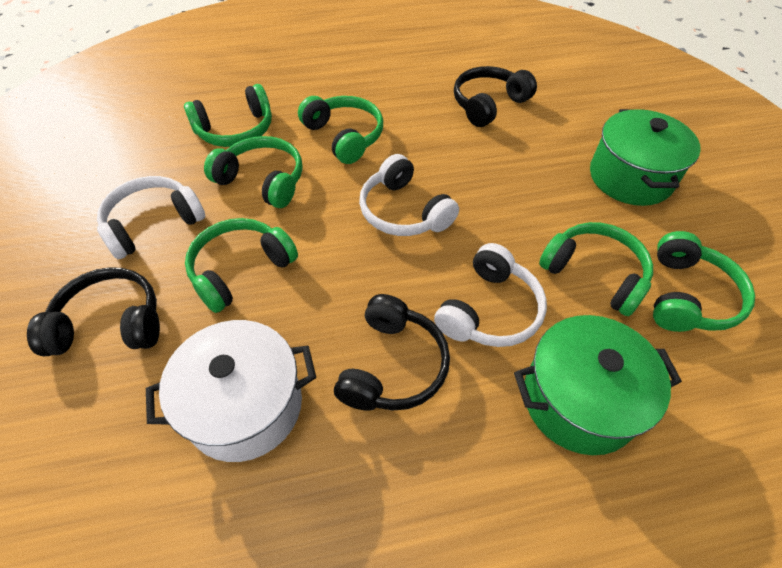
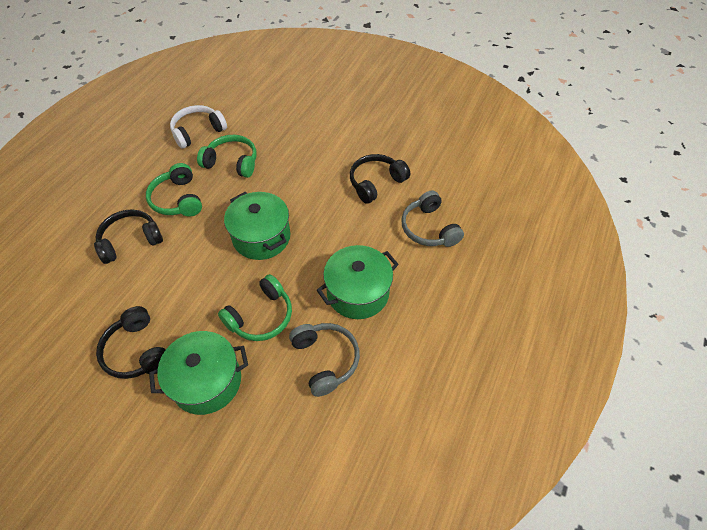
green headphones: [184,84,272,147] [185,218,298,313] [204,136,303,208] [298,96,383,164] [539,222,653,316] [653,231,755,332] = 6 -> [146,163,202,216] [197,135,256,178] [218,274,292,341] = 3
green pot: [514,315,682,455] [590,109,701,206] = 2 -> [149,331,248,415] [224,192,290,260] [317,245,399,319] = 3
grey headphones: none = 0 -> [289,323,360,397] [401,191,464,247] = 2
white headphones: [97,176,205,259] [359,154,459,236] [434,243,547,347] = 3 -> [170,105,227,149] = 1
white pot: [146,320,316,462] = 1 -> none = 0

